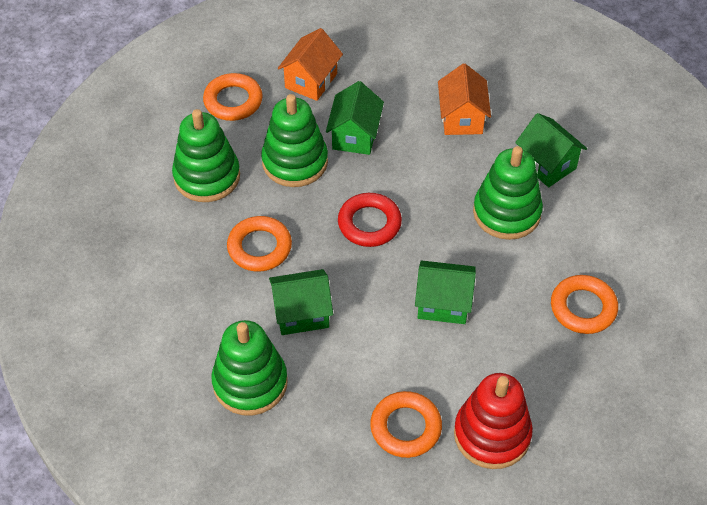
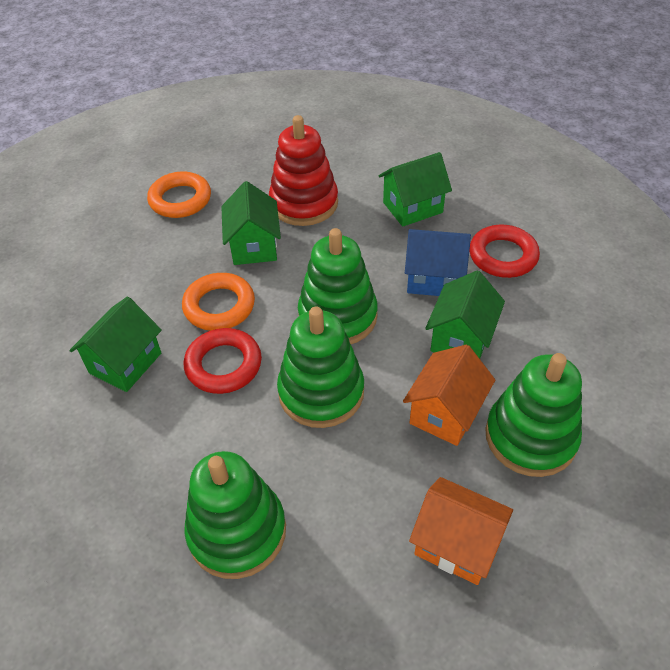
blue house: none = 0 -> [405,229,471,296] = 1
orange ring: [203,73,263,121] [227,216,292,272] [370,391,442,458] [551,275,618,334] = 4 -> [147,171,211,218] [182,273,255,331] = 2
red ring: [338,193,402,247] = 1 -> [184,328,262,394] [470,225,540,278] = 2

